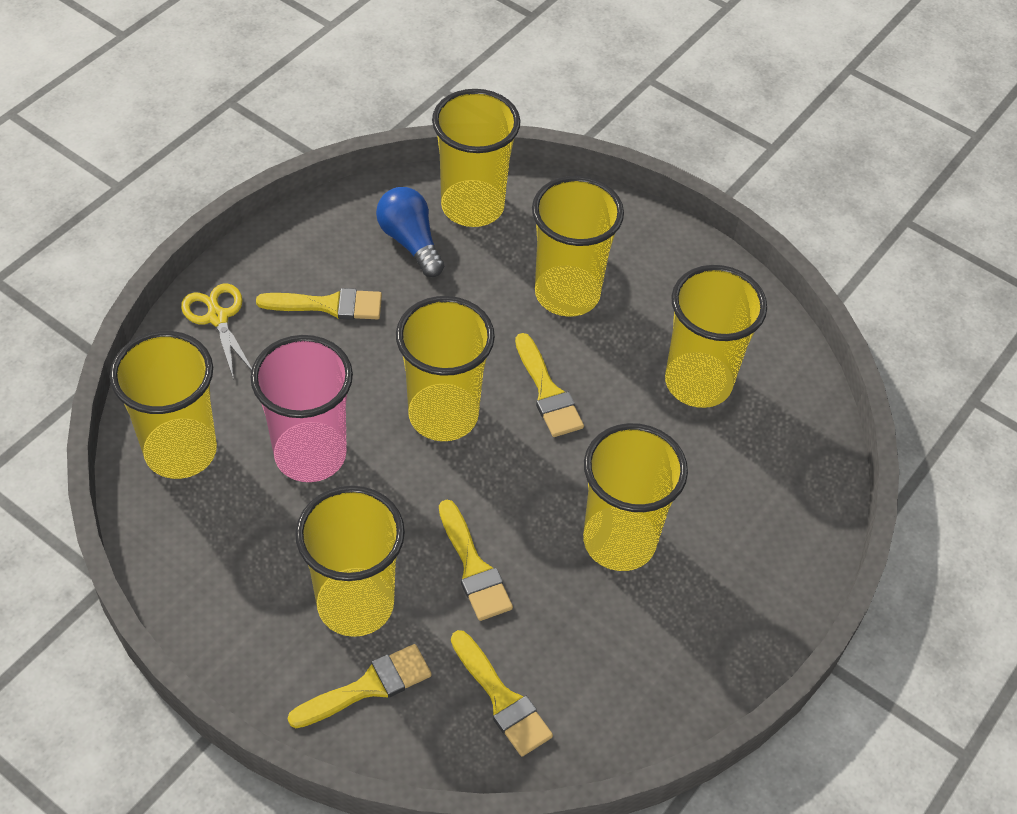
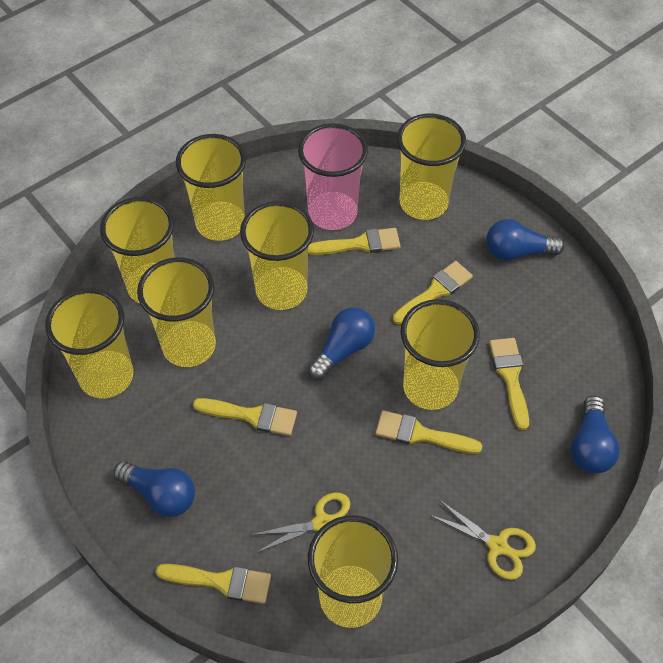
blue light bulb: [376,187,444,277] = 1 -> [114,461,195,517] [308,307,375,380] [486,219,565,261] [571,395,620,474] = 4
yellow brush: [256,288,382,320] [288,644,432,728] [439,500,513,621] [451,630,553,757] [515,333,584,437] = 5 -> [156,564,271,604] [193,398,297,436] [308,228,400,255] [376,410,482,454] [393,261,473,324] [489,338,529,430] = 6
yellow cup: [110,331,217,479] [295,486,405,637] [396,296,495,441] [432,89,520,227] [532,176,624,317] [583,423,688,571] [665,265,767,408] = 7 -> [45,288,134,398] [100,197,175,303] [137,257,216,367] [176,134,246,241] [240,201,314,310] [308,515,398,628] [397,114,466,220] [400,299,480,410] = 8
yellow scissors: [181,284,252,380] = 1 -> [250,492,350,553] [430,500,536,580] = 2

